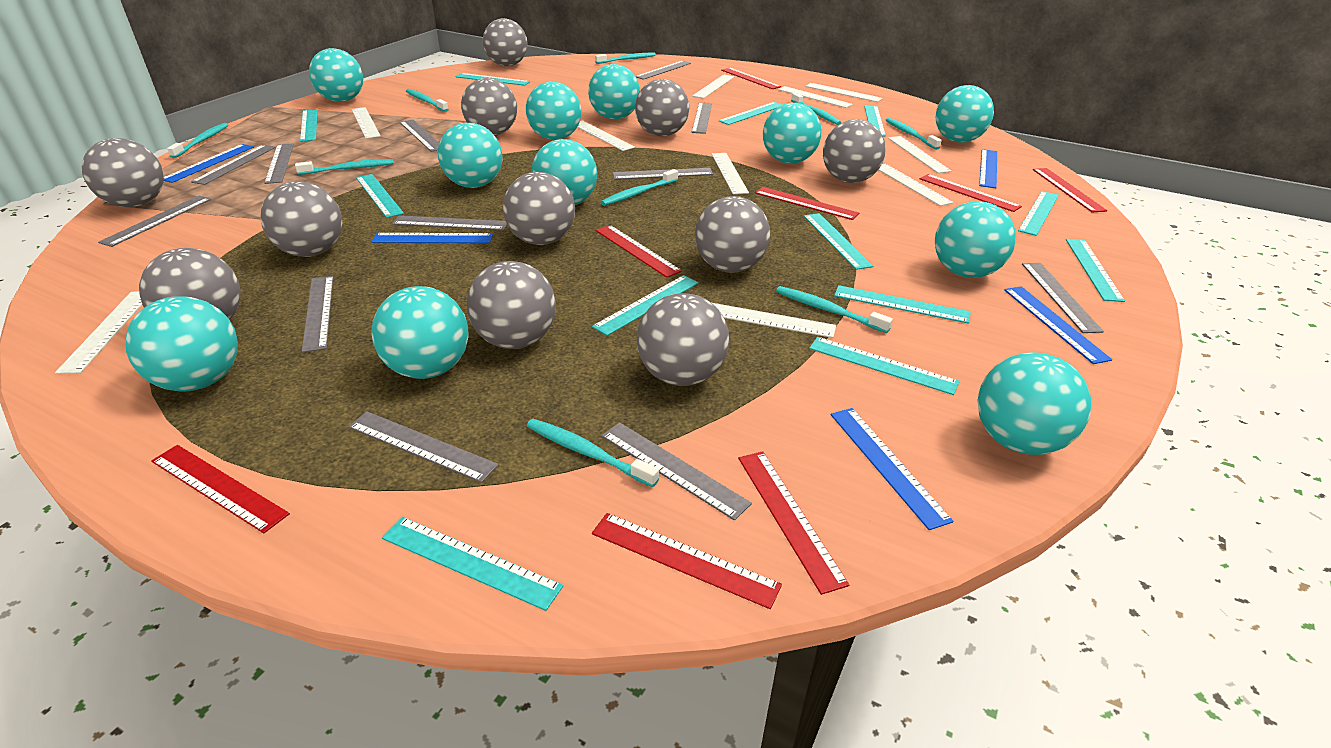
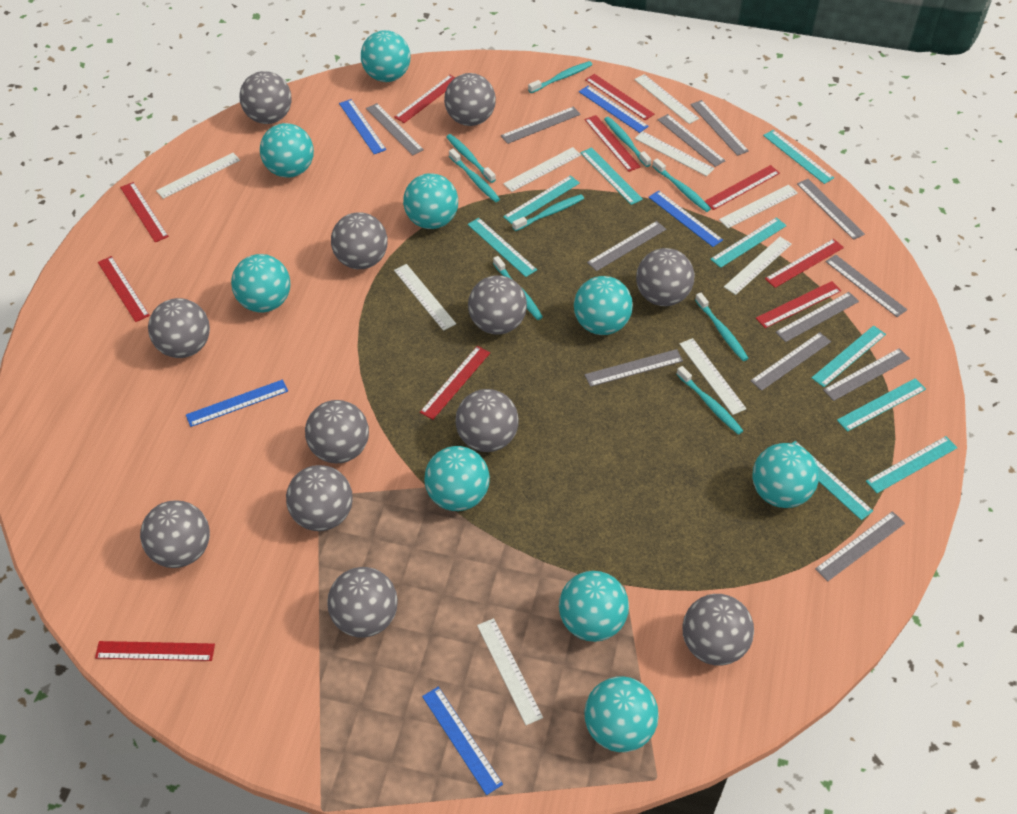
grey ball: [82,138,164,207] [139,248,241,320] [261,181,342,257] [461,78,517,135] [467,261,556,349] [483,18,528,66] [503,172,575,245] [635,79,689,136] [637,293,729,386] [695,196,770,273] [823,120,886,183] = 11 -> [140,500,210,568] [148,298,210,358] [239,71,292,124] [286,465,353,531] [305,400,369,463] [327,567,398,638] [331,212,388,269] [444,73,496,126] [455,389,519,452] [468,275,527,335] [636,248,694,306] [682,594,754,666] = 12
red ruler: [151,445,290,533] [592,513,782,609] [596,225,682,278] [721,68,781,89] [738,451,849,595] [755,187,859,220] [920,174,1022,212] [1033,168,1107,213] = 8 -> [95,641,215,661] [98,256,150,322] [120,182,169,242] [394,75,456,123] [420,346,490,420] [585,74,654,120] [585,115,641,172] [705,165,780,210] [756,281,841,328] [765,239,844,288] = 10
turquoise ball: [126,296,238,392] [309,48,363,102] [372,286,469,379] [438,123,502,188] [526,82,581,140] [531,139,597,205] [588,64,640,119] [763,103,821,164] [935,201,1016,278] [936,85,994,143] [978,352,1091,455] = 11 -> [231,254,290,312] [260,123,314,178] [361,30,410,82] [403,173,458,229] [424,446,490,511] [559,571,629,642] [574,276,633,335] [584,676,659,752] [752,443,819,508] = 9
turquoise ruler: [300,109,318,142] [356,174,404,218] [382,517,563,611] [456,73,530,86] [592,275,699,336] [719,102,783,125] [804,213,873,270] [809,337,959,395] [834,285,971,324] [864,105,886,137] [1018,191,1059,236] [1066,239,1125,302] = 12 -> [468,218,537,277] [503,175,580,224] [580,147,643,205] [710,217,787,268] [763,130,834,184] [792,441,873,520] [812,325,886,387] [837,378,926,432] [866,436,957,493] = 9
white ruler: [55,292,142,374] [352,107,381,139] [578,120,635,151] [692,75,735,98] [712,153,749,194] [712,303,836,338] [778,86,853,108] [805,83,882,102] [879,164,953,206] [888,136,951,173] = 10 -> [156,153,240,199] [394,264,456,331] [477,618,543,725] [503,147,581,192] [634,74,699,124] [635,131,714,176] [680,338,747,415] [719,185,798,228] [724,237,792,295] = 9

